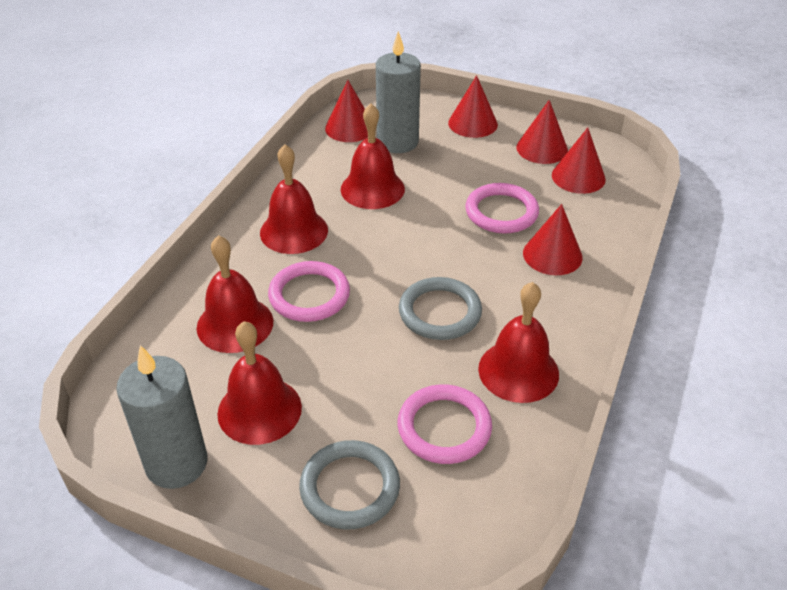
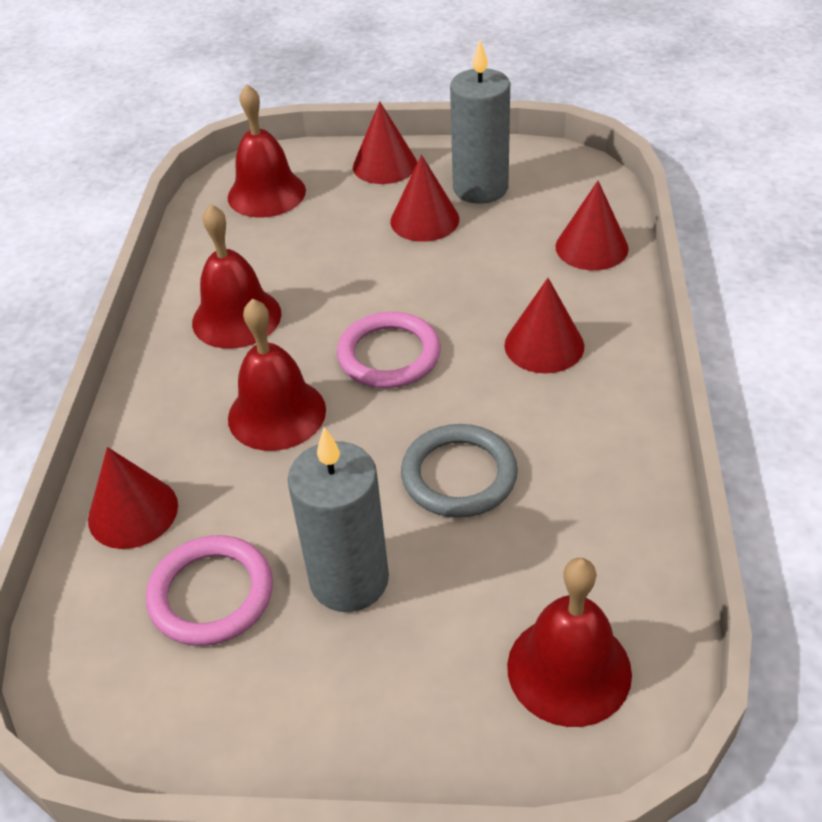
grey ring: [299,440,400,529] [399,277,482,340] = 2 -> [401,424,518,518] = 1
pink ring: [268,261,350,322] [397,384,492,464] [465,183,539,234] = 3 -> [146,535,273,646] [337,312,441,388] = 2
red bell: [197,235,273,353] [217,321,302,445] [260,144,328,254] [341,104,405,209] [478,282,559,403] = 5 -> [192,204,281,349] [228,84,306,218] [228,299,326,451] [507,558,632,727] = 4

